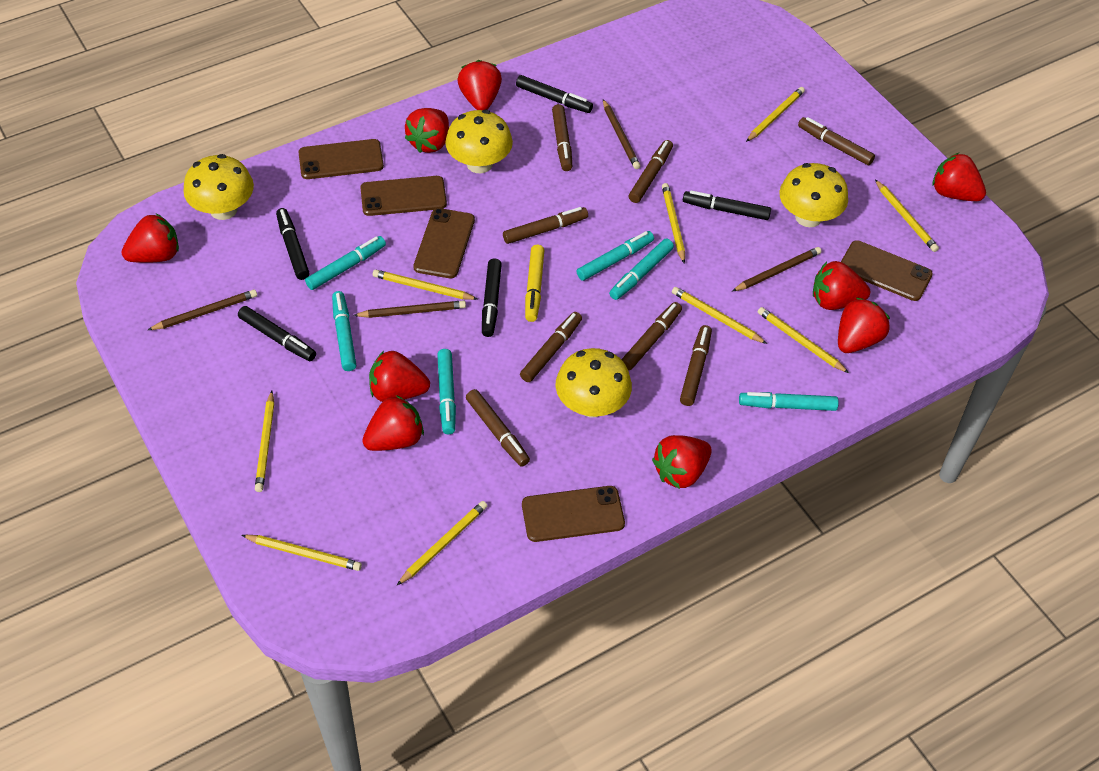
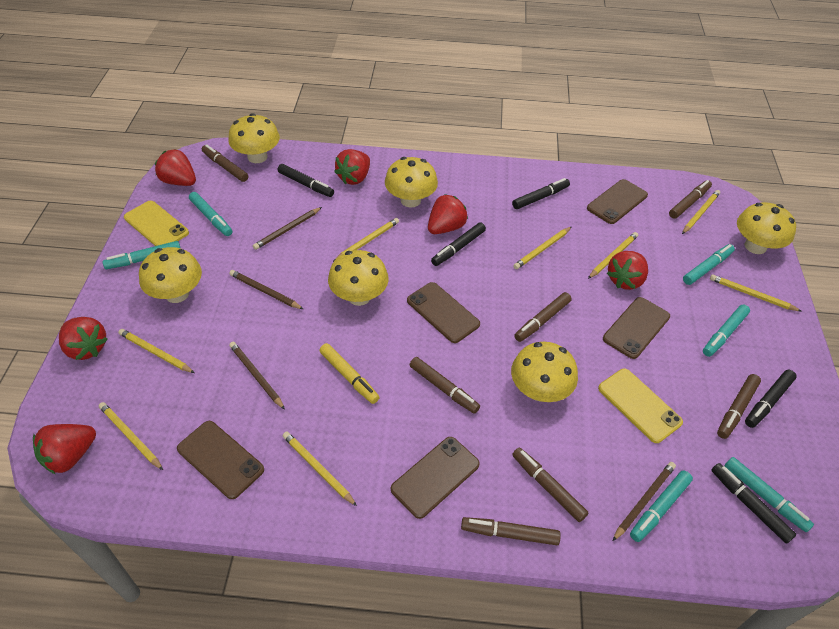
brown marker: [466,389,530,467] [503,207,588,244] [520,312,582,382] [552,104,572,171] [621,302,682,370] [629,140,673,203] [680,325,712,406] [798,117,875,165] = 8 -> [202,144,248,182] [410,357,480,414] [461,517,561,545] [512,448,589,522] [514,292,572,342] [669,180,712,219] [717,374,761,439] = 7
red strawberry: [122,214,179,263] [362,395,424,451] [369,351,430,402] [405,108,449,153] [457,60,502,110] [652,435,712,489] [813,261,870,310] [838,298,890,353] [932,152,986,201] = 9 -> [33,424,96,474] [59,317,108,360] [155,149,196,186] [334,149,370,185] [428,194,468,234] [607,251,648,290] = 6
yellow mushroom: [183,154,254,220] [445,110,513,173] [555,348,632,417] [779,163,848,227] = 4 -> [139,247,202,303] [228,113,280,163] [328,250,389,306] [385,157,438,208] [511,342,578,402] [737,202,796,254] = 6
yellow pencil: [242,535,362,571] [255,391,274,492] [373,270,477,300] [397,501,487,585] [662,183,685,264] [672,287,767,344] [746,87,805,142] [758,307,849,373] [875,180,939,252] = 9 -> [99,402,163,470] [118,329,195,373] [283,432,357,506] [333,218,399,262] [513,227,571,269] [588,232,638,279] [682,190,720,234] [710,274,802,312] = 8
yellow phone: none = 0 -> [124,201,189,246] [598,368,683,443] = 2

